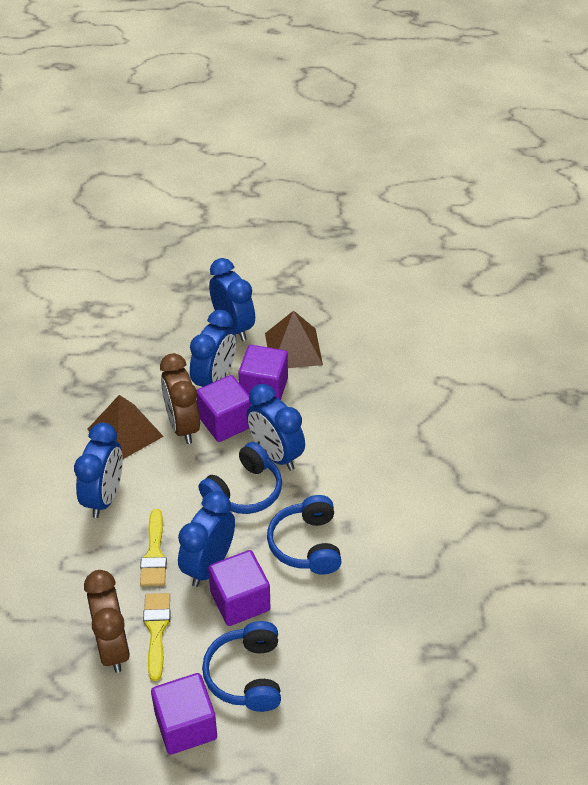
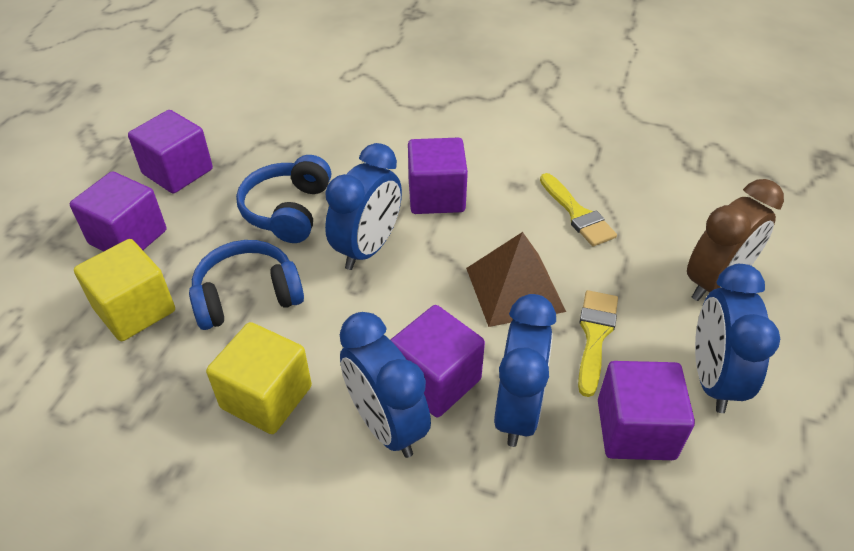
blue clock: [74,423,123,518] [178,491,235,587] [190,310,236,387] [209,258,255,341] [247,384,305,471] = 5 -> [325,143,402,270] [340,312,431,458] [494,294,556,447] [695,264,780,413] = 4
blue headphones: [198,442,282,514] [202,621,281,712] [267,495,342,575] = 3 -> [189,240,304,330] [236,155,331,243] = 2
brown clock: [84,570,130,673] [160,353,200,444] = 2 -> [687,179,784,301] = 1
brown pyramid: [87,395,164,459] [265,311,323,368] = 2 -> [466,232,566,327] = 1
purple cube: [151,673,217,755] [197,375,251,442] [208,550,270,626] [238,345,288,400] = 4 -> [70,171,166,252] [128,110,213,193] [391,305,485,417] [408,138,468,214] [598,361,695,460] = 5
yellow cube: none = 0 -> [74,239,175,341] [206,322,312,434] = 2

